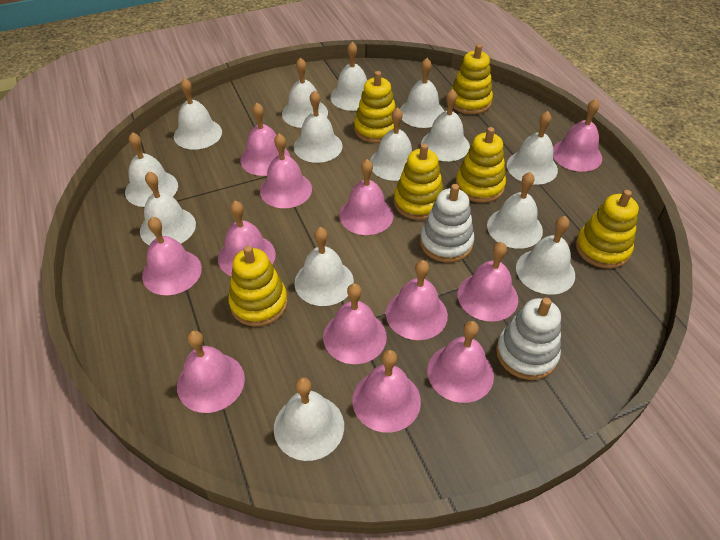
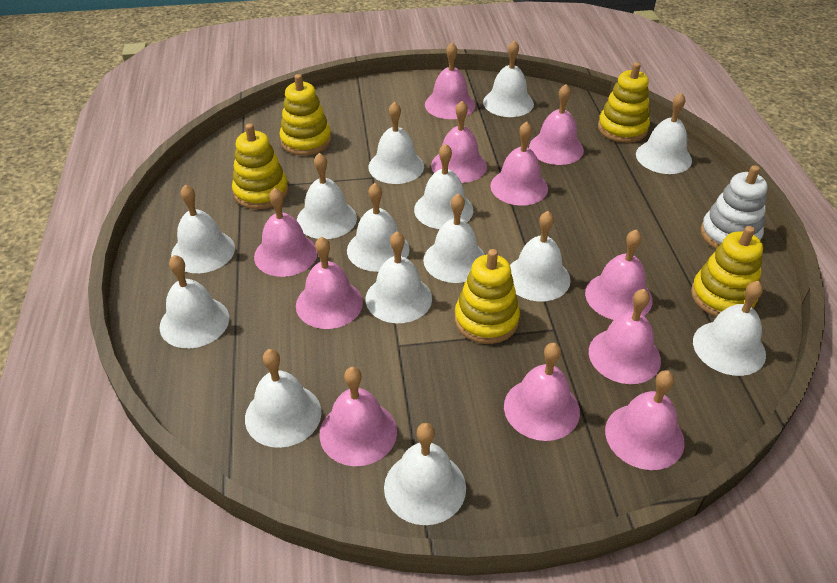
pink bell: [142,217,202,295] [177,331,245,413] [218,201,276,276] [240,103,290,176] [260,134,312,208] [323,283,387,364] [339,159,394,235] [352,350,421,433] [386,260,448,340] [427,321,494,403] [458,242,518,322] [553,99,602,172] = 12 -> [254,188,317,277] [296,236,363,329] [319,367,397,466] [425,42,475,119] [431,101,487,183] [490,122,548,206] [504,343,580,441] [529,84,584,165] [585,229,653,320] [589,289,661,384] [605,370,685,470] = 11
white stacking toy: [420,184,474,262] [496,298,561,380] = 2 -> [701,165,767,249] = 1
yellow stacking toy: [228,245,288,327] [354,71,396,143] [394,143,443,220] [450,44,493,114] [455,127,506,203] [576,190,639,269] = 6 -> [232,124,288,209] [280,74,331,155] [455,249,520,344] [598,62,650,143] [691,226,763,317] = 5

